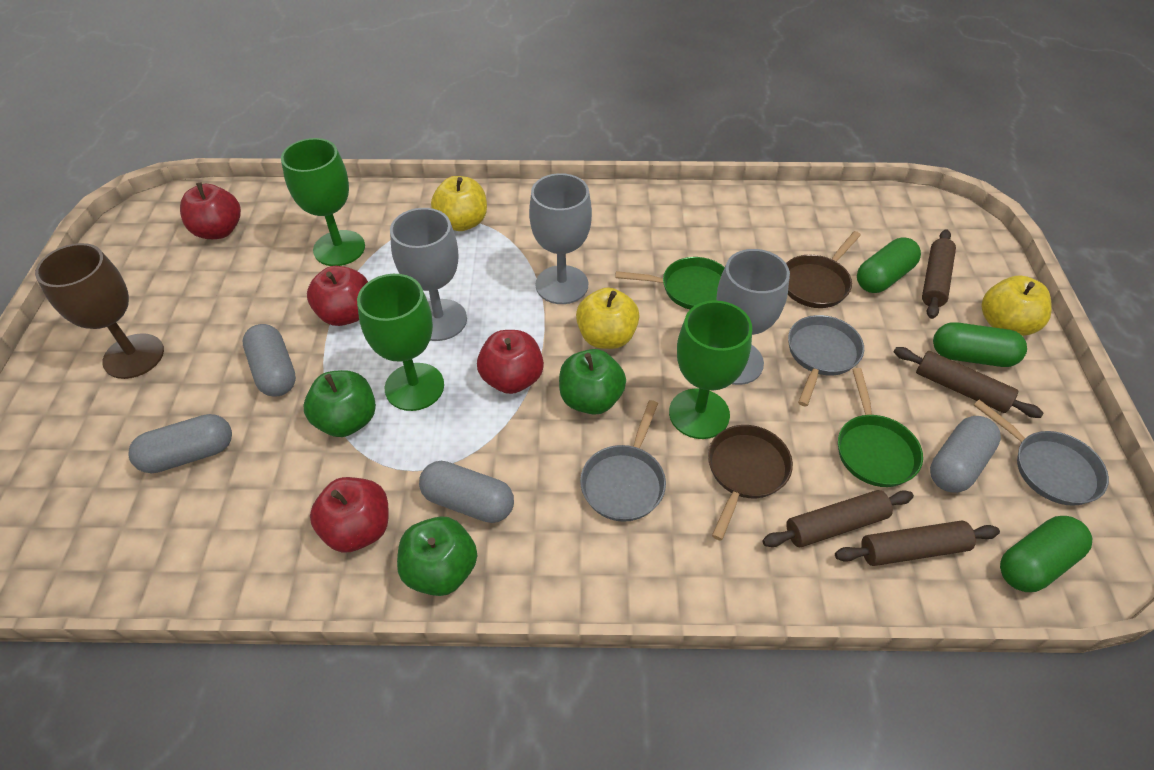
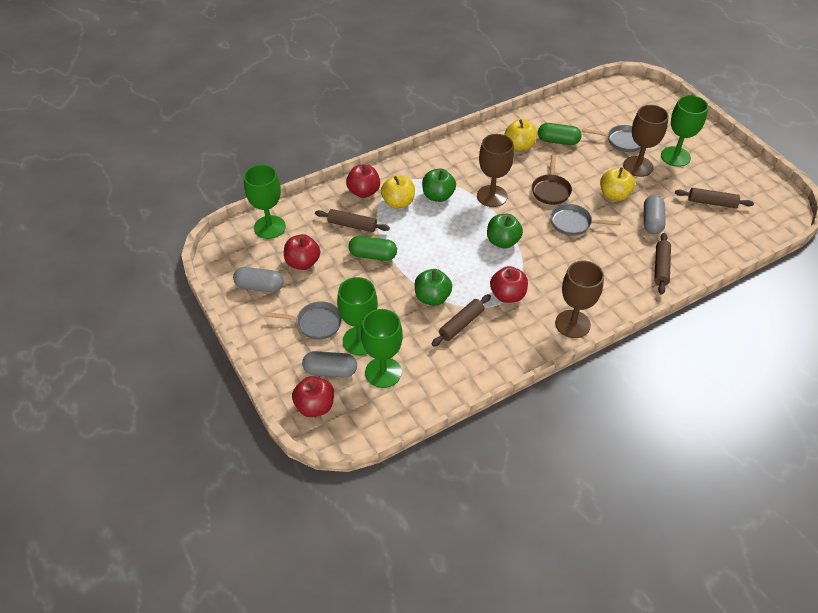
brown goblet: [35,243,164,379] = 1 -> [477,134,514,207] [555,261,604,338] [623,105,669,177] = 3
brown pan: [708,425,793,541] [786,231,861,308] = 2 -> [532,154,572,205] = 1
green capsule: [857,237,921,293] [933,322,1027,367] [1000,516,1092,592] = 3 -> [348,236,397,261] [538,123,582,145] = 2
green goblet: [281,138,365,266] [357,274,444,411] [669,300,752,439] = 3 -> [244,164,286,239] [337,277,378,355] [361,309,403,388] [661,95,708,167] = 4
green pan: [615,257,725,309] [838,368,923,487] = 2 -> none = 0
grey capsule: [128,414,232,473] [243,324,296,396] [419,461,514,523] [930,416,1001,493] = 4 -> [233,267,284,292] [302,351,357,377] [644,195,666,234] = 3
grey goblet: [390,208,467,341] [529,173,592,304] [717,249,790,385] = 3 -> none = 0

